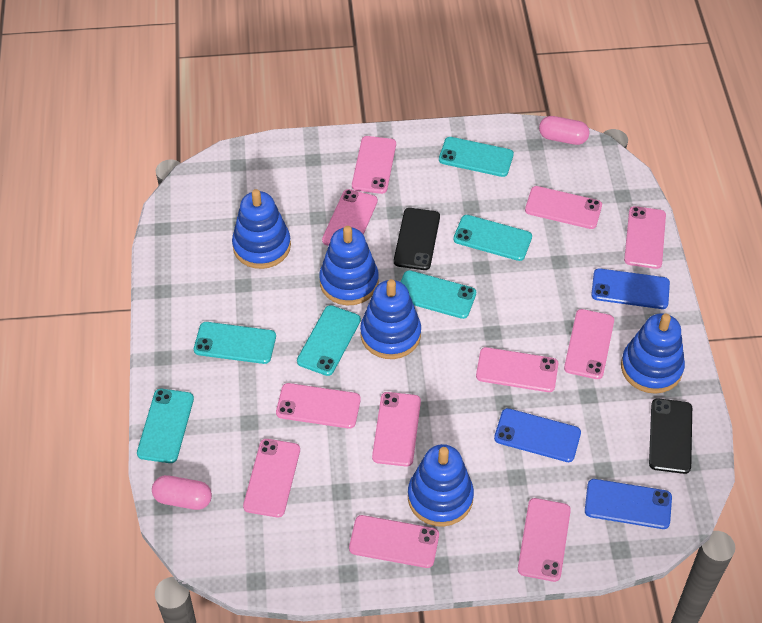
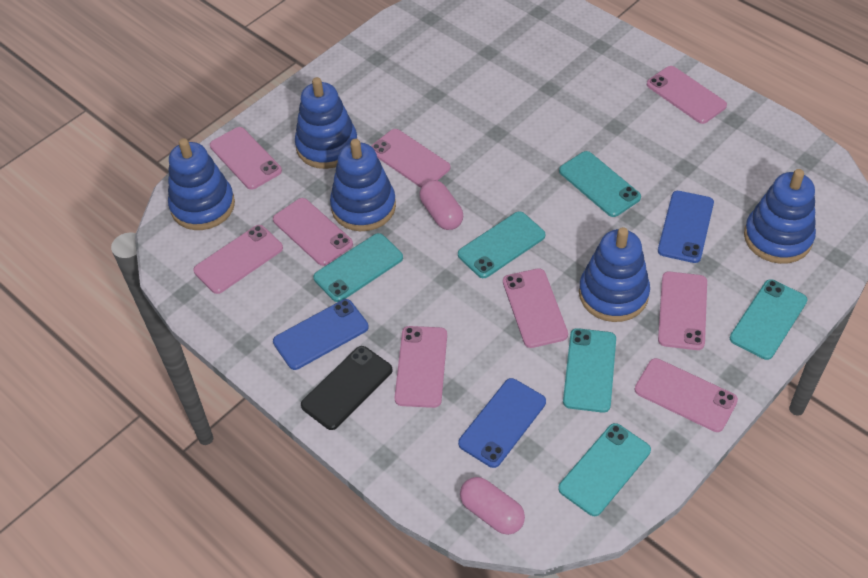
black phone: [394,208,440,270] [649,398,692,474] = 2 -> [301,346,393,430] = 1
pink phone: [243,439,300,518] [276,383,361,429] [322,189,378,246] [349,515,439,568] [352,136,396,194] [372,392,421,466] [476,347,558,392] [518,498,571,582] [525,186,602,229] [564,309,614,379] [624,206,666,269] = 11 -> [193,225,283,294] [210,127,282,190] [273,198,353,266] [371,129,450,188] [394,326,447,408] [503,268,568,348] [635,358,738,432] [647,66,727,124] [658,272,707,350] = 9

